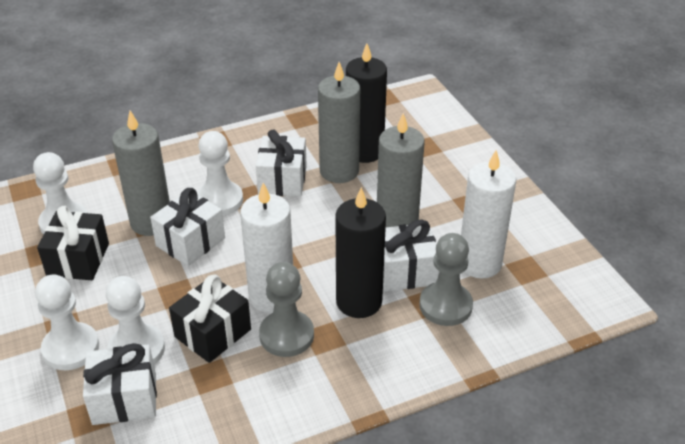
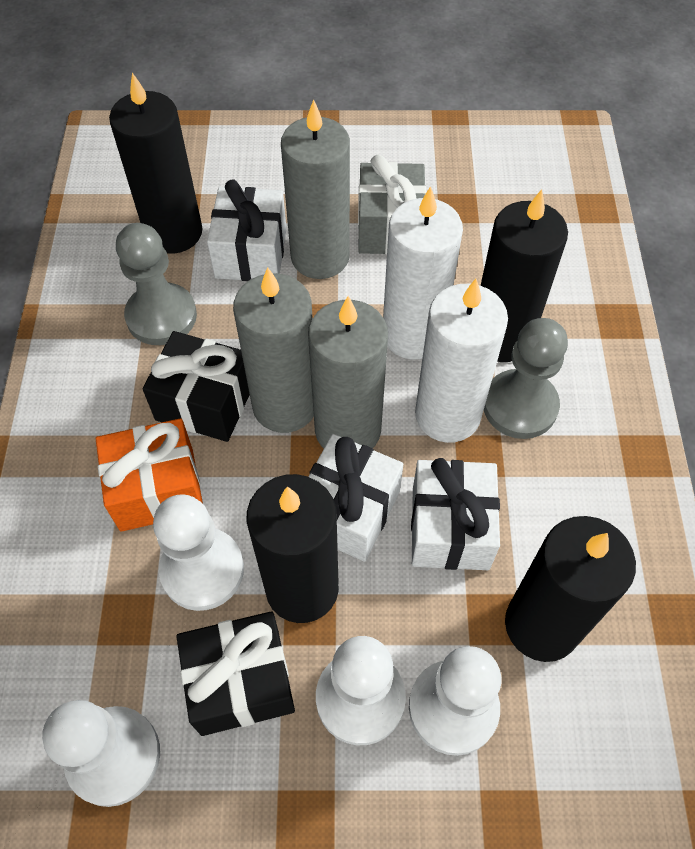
black candle: [335,187,386,318] [346,43,387,163] = 2 -> [109,73,202,254] [246,474,339,623] [481,189,568,362] [505,516,636,662] = 4
grey gift: none = 0 -> [358,155,426,255] = 1
orange gift: none = 0 -> [96,418,203,532] = 1
white gift: [83,343,157,425] [150,188,225,266] [256,130,307,197] [383,219,439,291] = 4 -> [207,179,286,281] [309,434,403,562] [411,458,500,570] = 3

